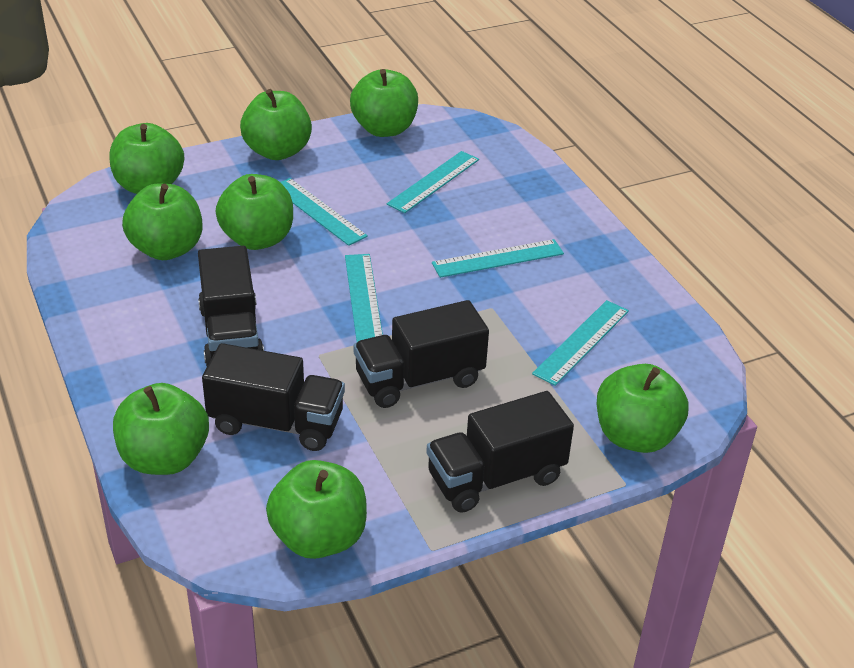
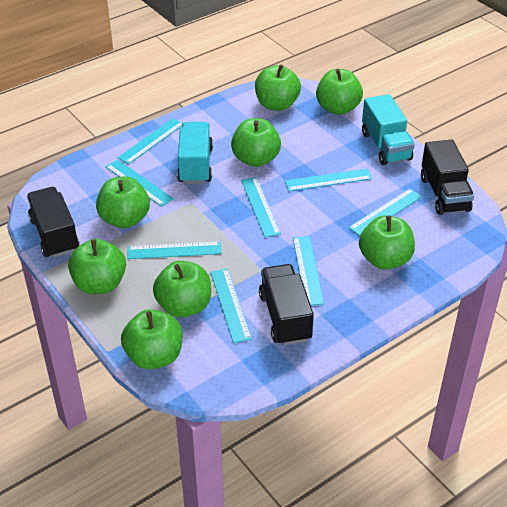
black truck: [198,246,264,366] [202,343,345,451] [354,300,489,408] [427,391,574,513] = 4 -> [27,187,80,258] [259,264,314,346] [421,139,474,215] = 3
turquoise ruler: [280,178,368,246] [345,254,383,342] [387,151,479,213] [432,239,564,278] [532,300,629,386] = 5 -> [105,160,174,207] [117,118,182,164] [127,241,222,259] [210,269,252,343] [241,177,281,237] [285,169,372,191] [293,236,324,305] [349,189,422,236] = 8
turquoise truck: none = 0 -> [177,122,213,184] [362,94,415,165] = 2

